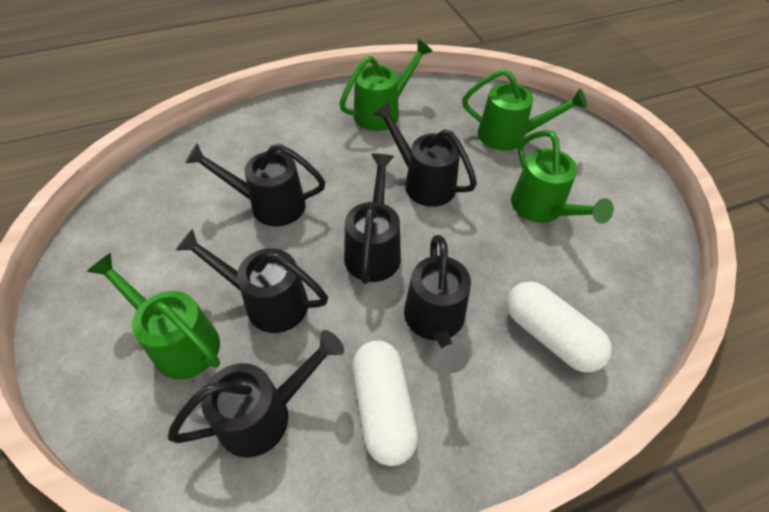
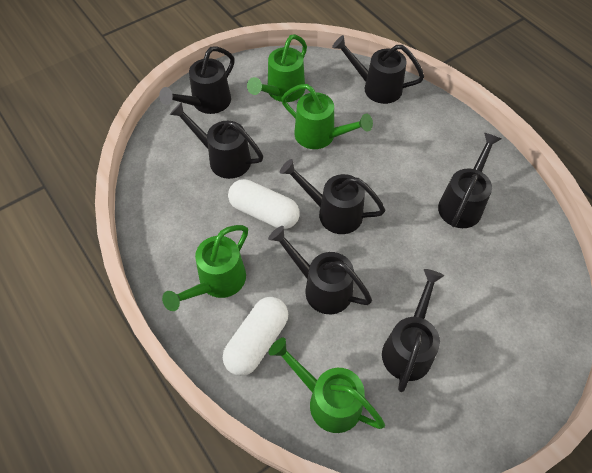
black watering can: [168,330,344,458] [176,229,328,333] [185,143,325,226] [344,154,401,284] [373,102,477,207] [404,235,471,373] = 6 -> [159,46,235,114] [170,102,263,179] [268,226,372,314] [280,159,385,234] [332,35,424,104] [382,269,444,392] [438,133,501,228] = 7

